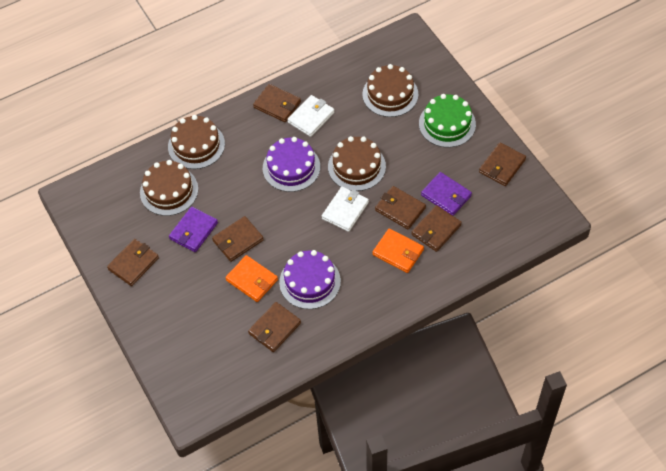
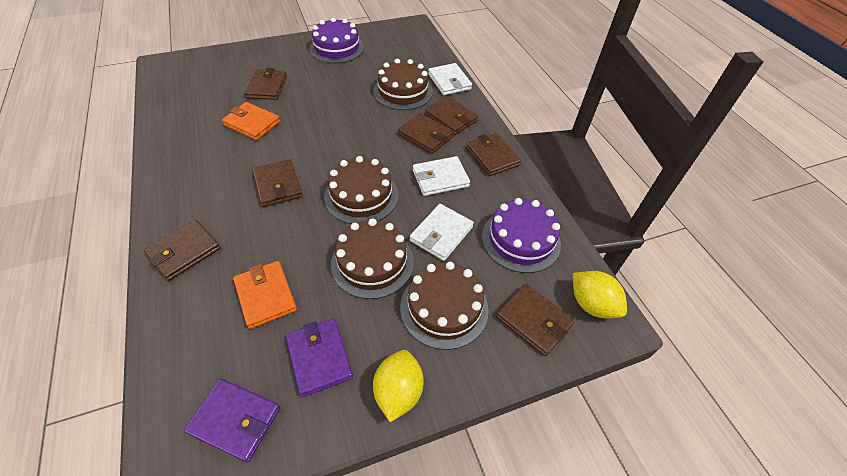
green cake: [419,94,476,148] = 1 -> none = 0
white wallet: [287,95,334,137] [322,187,369,232] = 2 -> [410,204,474,261] [413,156,470,196] [428,63,472,95] = 3
yellow lemon: none = 0 -> [373,350,424,422] [573,271,627,318] = 2

